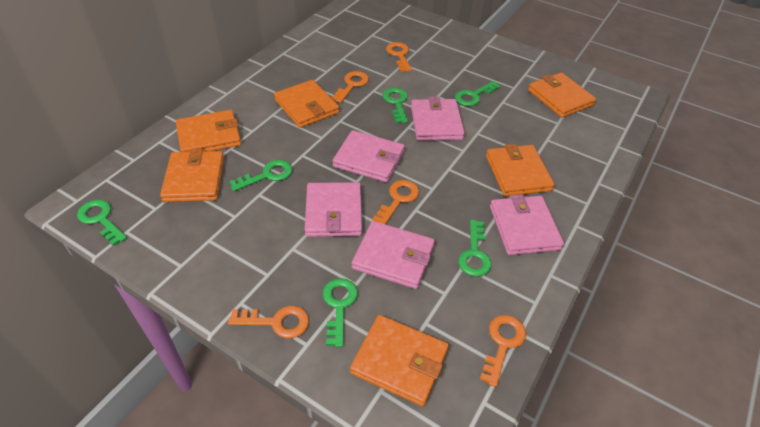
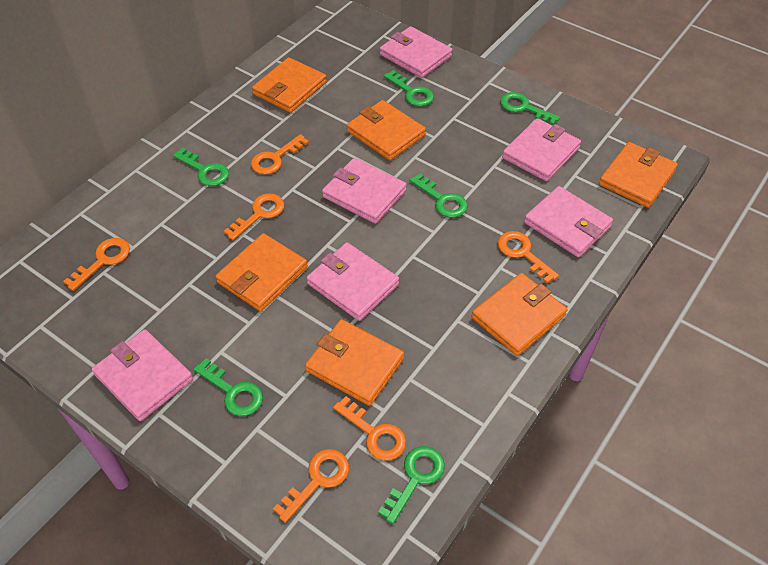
orange key: [228,306,309,338] [332,71,369,103] [373,180,419,225] [386,42,412,72] [480,315,526,387] = 5 -> [63,238,130,291] [223,193,284,240] [251,134,309,174] [273,449,349,523] [333,396,406,460] [498,231,559,283] = 6
pink wallet: [305,182,362,237] [333,130,405,182] [352,221,435,289] [411,97,465,141] [490,194,564,255] = 5 -> [92,329,193,421] [307,242,399,321] [322,158,407,224] [380,26,453,78] [502,118,581,181] [524,186,613,257] = 6

